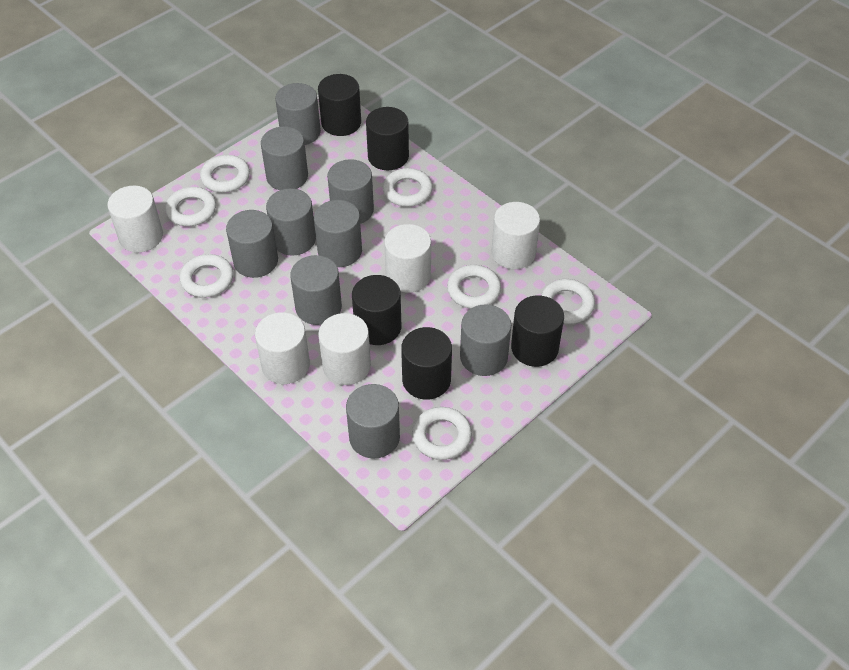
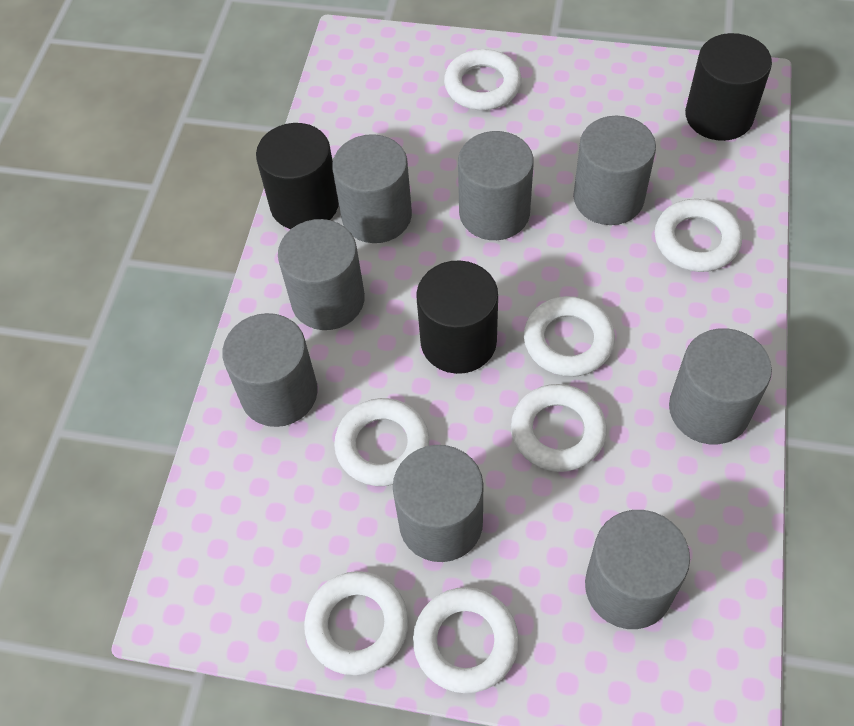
black cylinder: [318,74,361,136] [352,275,401,345] [366,107,409,170] [401,327,452,400] [511,296,564,367] = 5 -> [256,123,339,229] [416,260,498,374] [685,33,772,141] = 3
grey cylinder: [226,210,278,278] [261,127,308,190] [266,188,316,256] [275,83,321,145] [290,255,342,325] [314,200,362,267] [327,159,374,224] [346,384,400,459] [460,304,511,376] = 9 -> [222,313,318,427] [278,219,365,330] [332,134,412,243] [393,445,483,562] [458,131,534,240] [573,116,656,225] [585,510,690,629] [669,328,772,444] = 8
white cylinder: [107,186,163,252] [255,312,310,384] [318,313,371,385] [384,224,431,293] [492,202,540,269] = 5 -> none = 0

